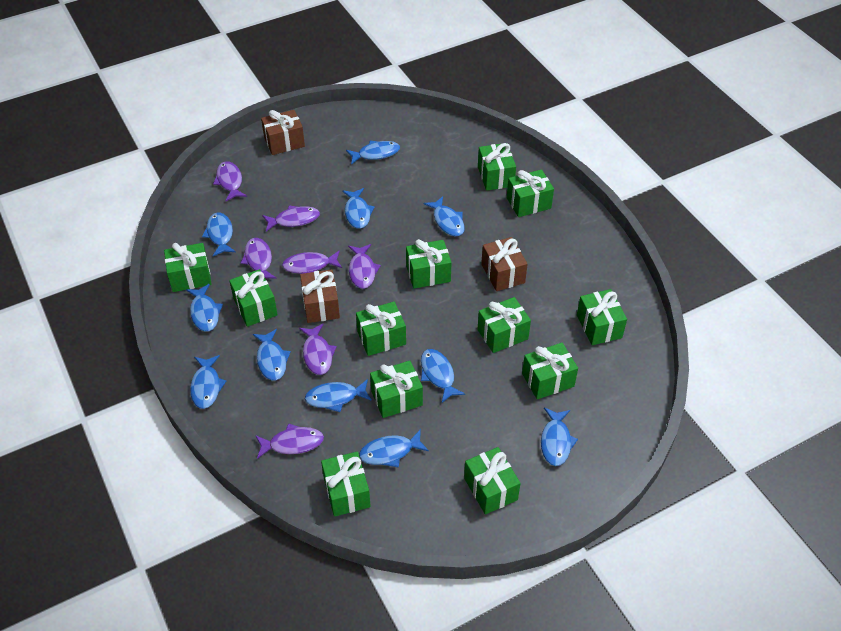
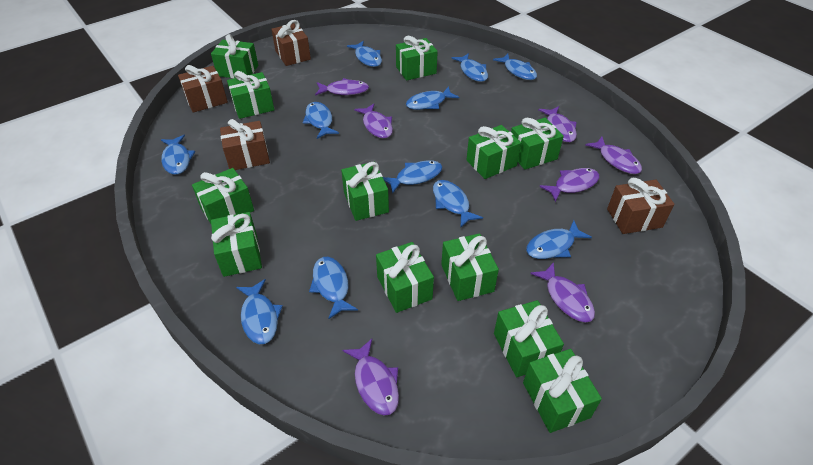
brown gift: [261,110,305,155] [300,269,340,323] [481,237,528,291] = 3 -> [178,65,228,113] [220,119,270,170] [271,20,311,66] [607,178,675,234] = 4

